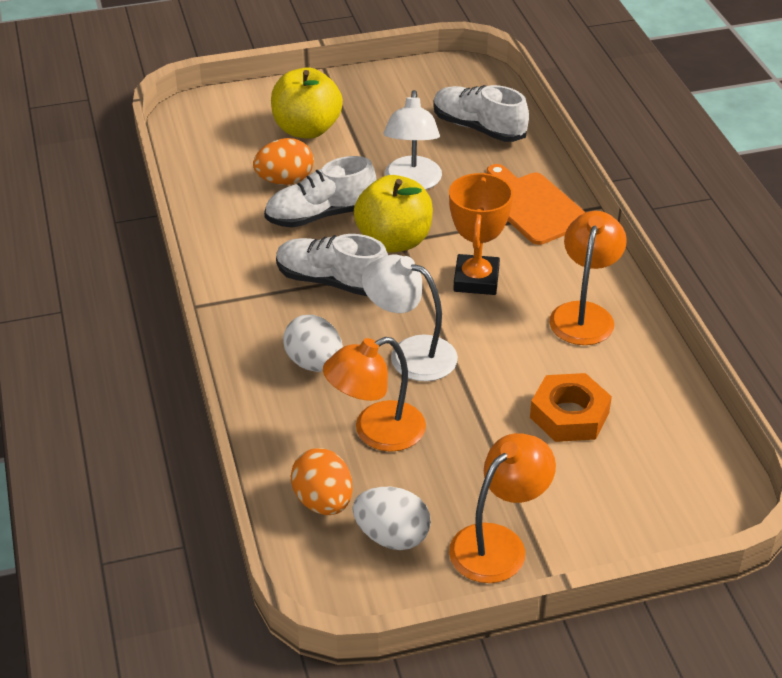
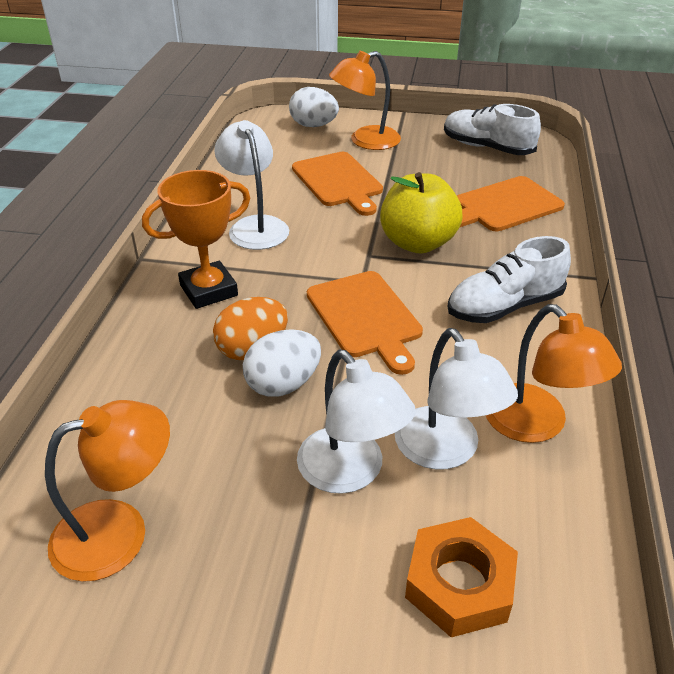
orange cutting board: [487,164,586,245] = 1 -> [292,152,383,216] [307,271,423,375] [457,176,565,231] = 3
orange egg: [253,138,314,185] [291,448,353,515] = 2 -> [213,297,288,360] = 1
white lamp: [362,255,458,381] [384,90,442,190] = 2 -> [214,120,289,250] [297,349,416,494] [395,328,518,469] = 3
white shoe: [264,156,376,228] [276,234,388,296] [433,85,529,142] = 3 -> [444,104,541,155] [447,236,571,323] = 2
yellow apple: [271,68,343,139] [354,175,433,253] = 2 -> [380,172,463,254] = 1

